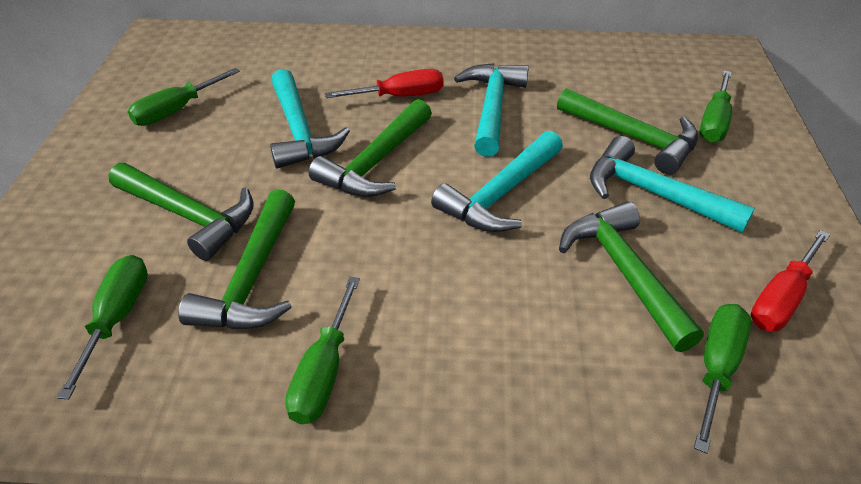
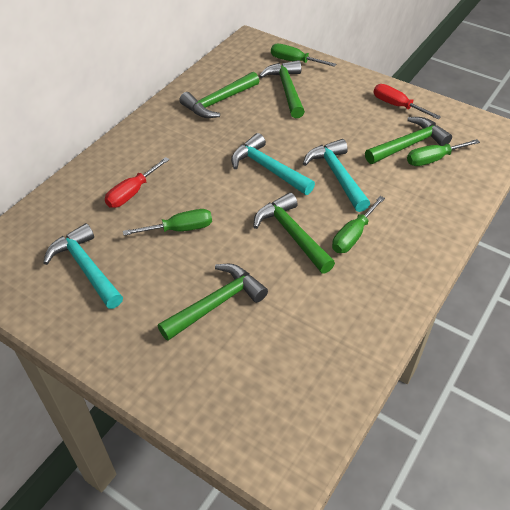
green screwdriver: [57,255,148,399] [128,68,240,126] [285,276,360,424] [694,304,751,454] [700,70,732,143] = 5 -> [123,209,212,236] [271,44,336,67] [332,196,385,253] [407,139,480,166] = 4
turquoise hammer: [270,69,350,169] [431,131,563,232] [454,63,529,157] [590,136,755,233] = 4 -> [43,223,123,309] [231,133,315,195] [303,139,370,212] = 3

